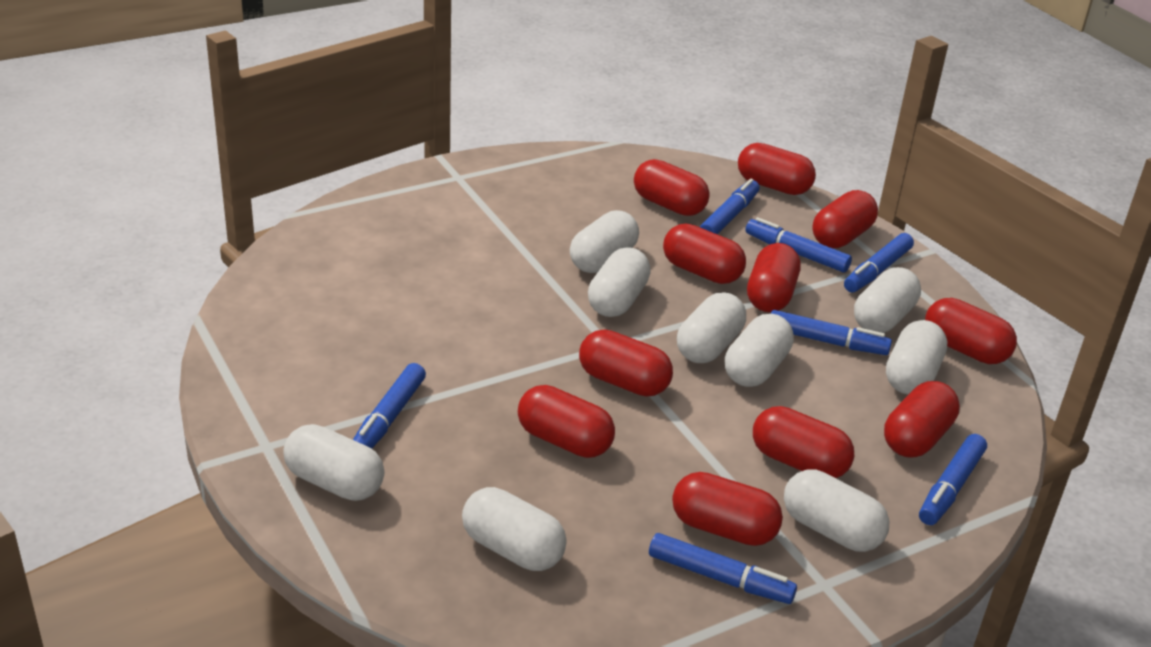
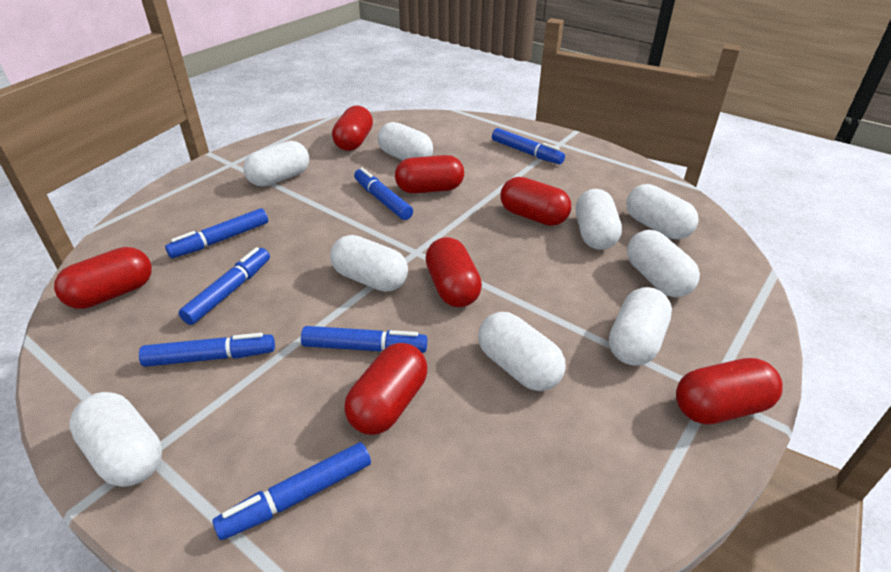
red capsule: [518,385,615,458] [579,329,673,397] [634,159,710,216] [663,224,746,284] [672,472,783,546] [738,143,816,195] [747,243,800,312] [753,406,854,478] [812,190,878,248] [884,381,960,458] [925,298,1017,364] = 11 -> [54,247,152,309] [332,105,373,151] [344,343,427,435] [395,155,464,194] [425,237,482,307] [500,177,571,226] [676,358,783,425] = 7

